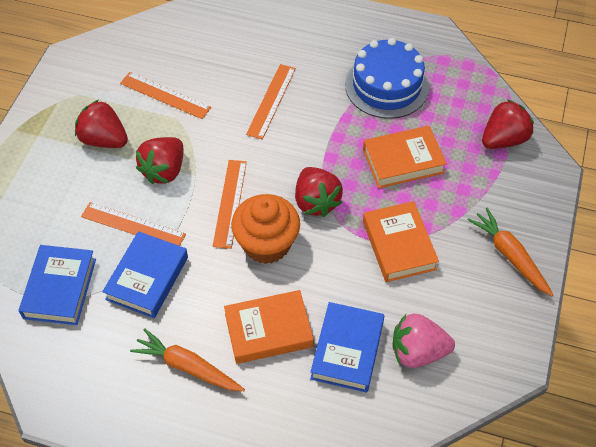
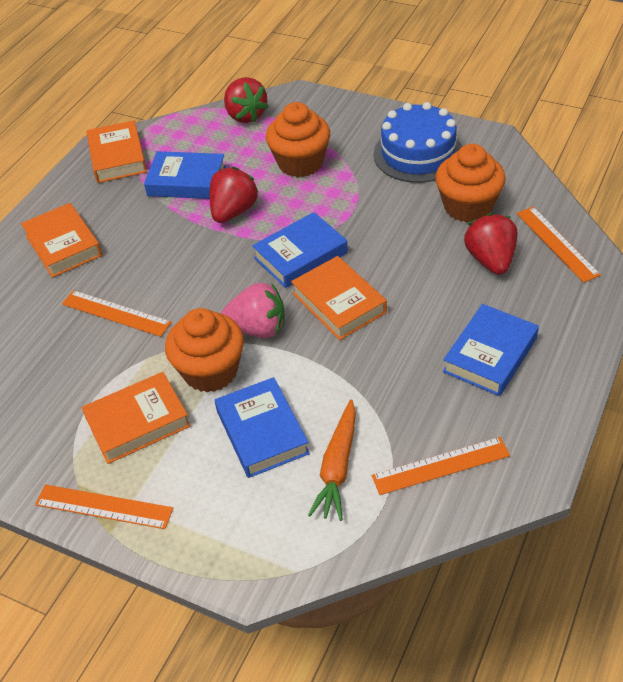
blue book: [19,245,96,325] [102,231,188,318] [310,302,384,393] = 3 -> [144,151,226,199] [215,377,310,478] [252,212,348,288] [443,304,539,396] = 4
orange book: [224,290,314,364] [363,126,447,188] [363,201,439,282] = 3 -> [21,203,102,278] [82,372,191,464] [87,120,147,183] [291,256,387,340] = 4
orange carrot: [130,328,245,391] [468,208,553,296] = 2 -> [308,399,356,521] = 1
orange cupcake: [231,194,300,264] = 1 -> [165,308,244,393] [266,102,330,177] [435,144,506,223] = 3
red strawberry: [75,100,128,148] [136,137,183,184] [295,167,343,217] [482,99,534,149] = 4 -> [210,167,259,223] [224,77,269,123] [464,213,517,275] = 3

